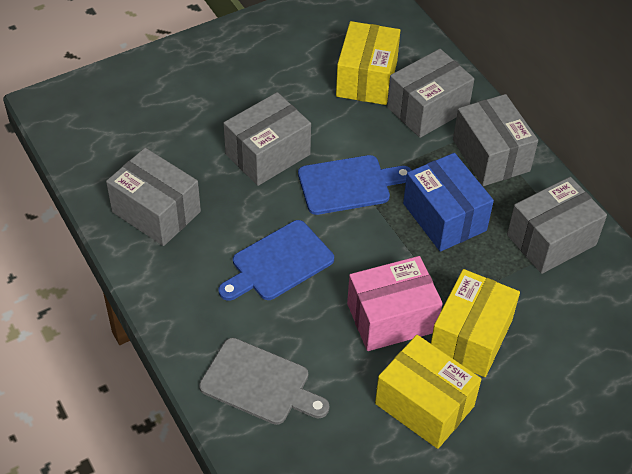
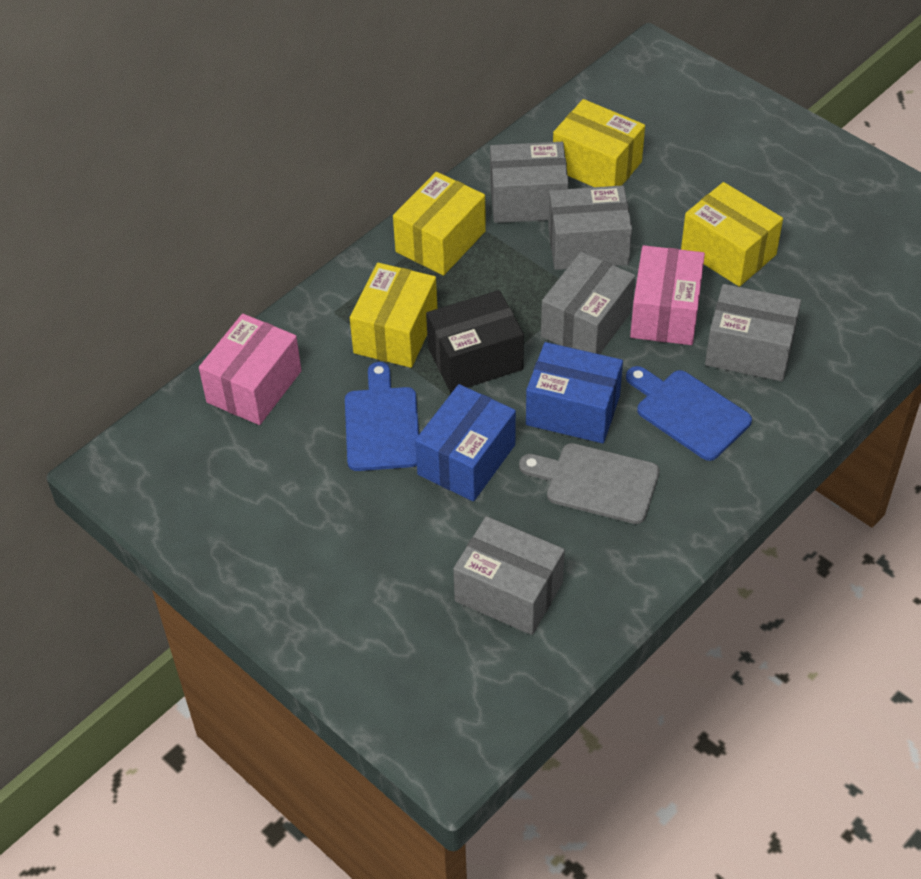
black box: none = 0 -> [426,290,524,392] = 1
blue box: [403,153,494,252] = 1 -> [415,384,516,501] [526,342,623,443] = 2
pink box: [347,256,443,351] = 1 -> [199,314,302,425] [630,245,705,345] = 2
yellow box: [336,21,400,105] [375,335,481,449] [431,269,520,377] = 3 -> [350,263,437,368] [393,172,486,276] [553,99,645,187] [681,182,783,287] = 4

